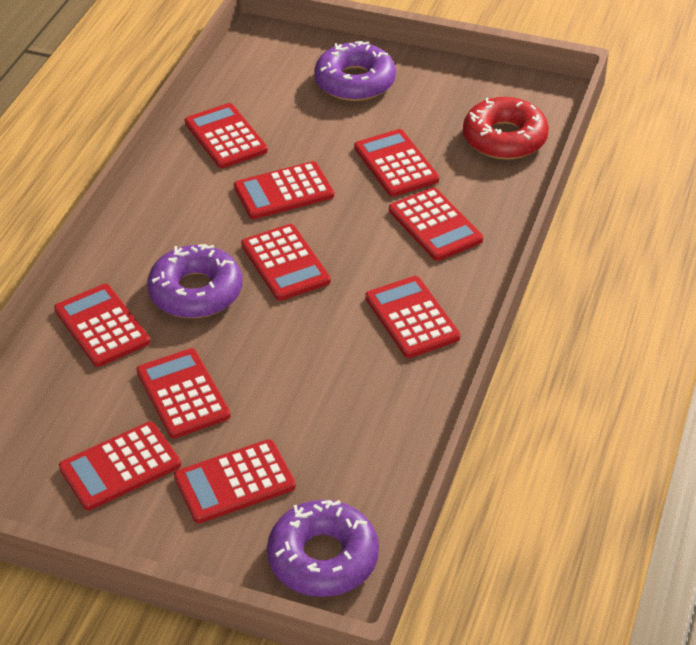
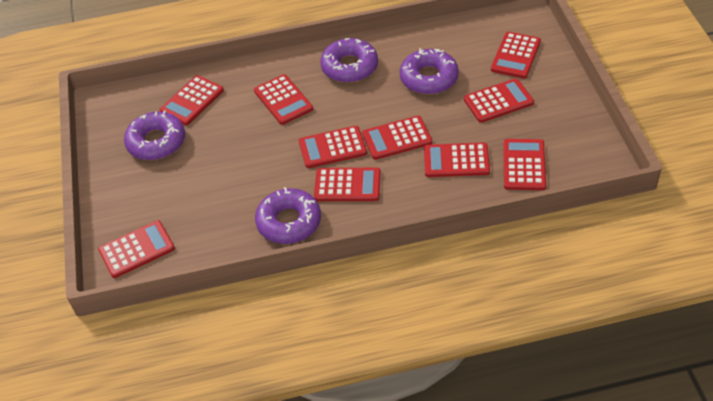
purple donut: [147,244,242,318] [267,500,379,597] [314,41,396,101] = 3 -> [124,110,185,160] [255,187,321,244] [320,38,378,83] [400,48,459,95] = 4
red donut: [463,97,549,160] = 1 -> none = 0

